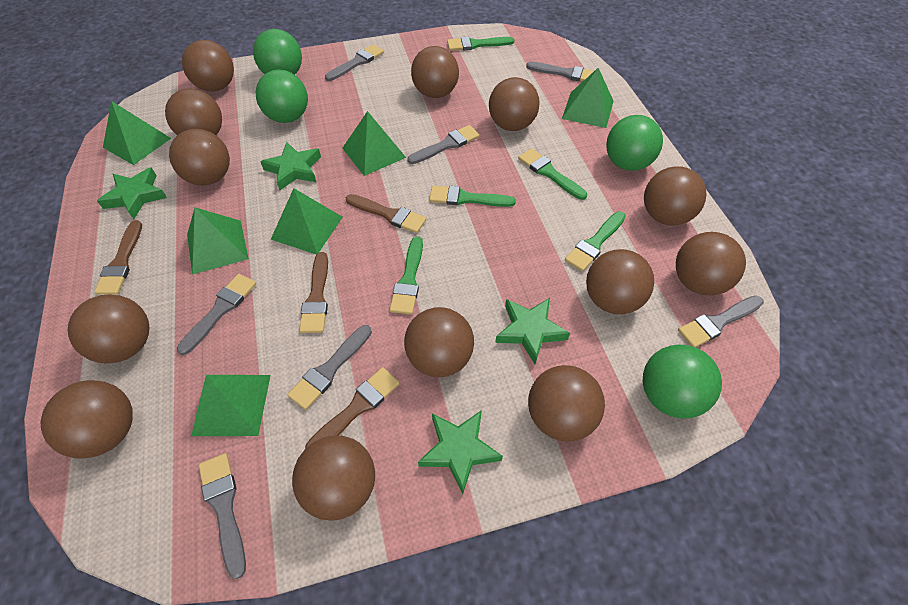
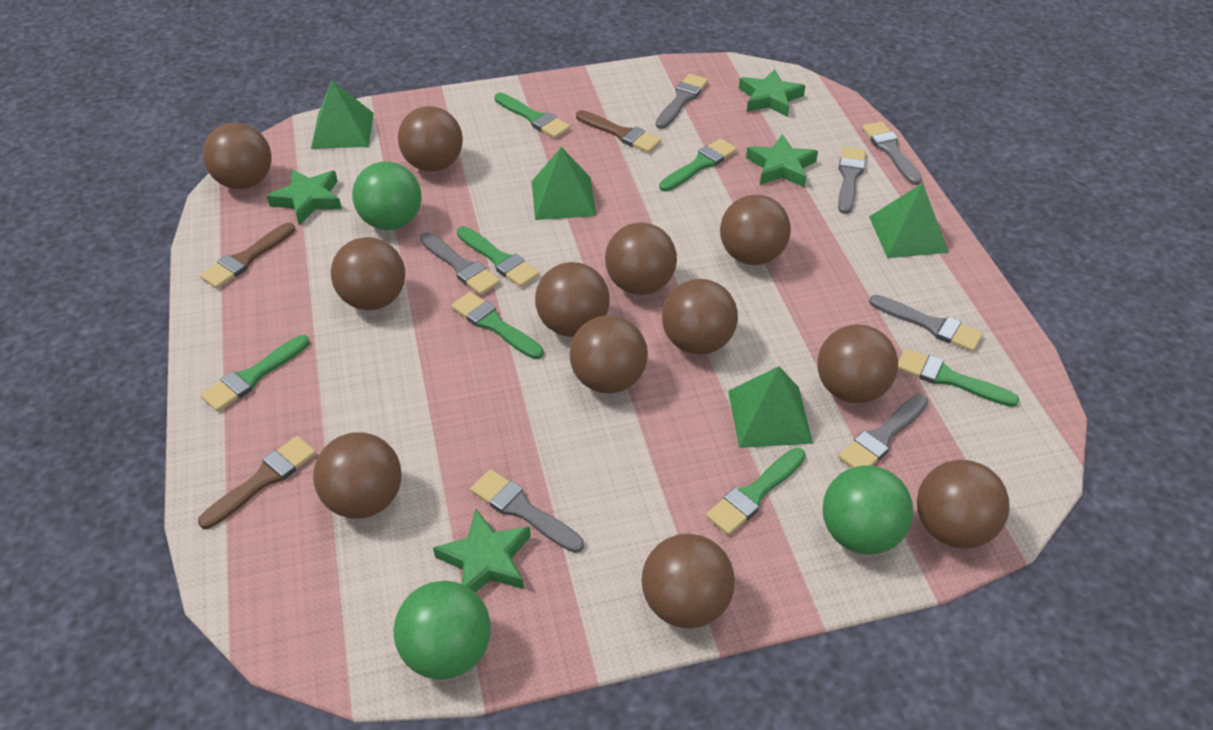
brown ball: [40,380,133,458] [68,294,150,364] [165,89,222,135] [169,129,230,185] [182,40,234,92] [292,435,375,521] [404,307,474,377] [411,46,459,98] [489,77,540,131] [528,365,605,442] [586,249,654,314] [644,166,706,226] [676,232,746,295] = 13 -> [203,123,272,189] [313,432,402,519] [331,237,405,310] [398,106,463,172] [535,262,610,337] [570,315,648,393] [605,222,677,295] [642,534,735,629] [662,279,738,355] [720,195,791,265] [817,325,898,403] [917,460,1010,549] = 12
brown brush: [94,220,142,295] [299,252,328,333] [305,367,400,449] [345,194,426,233] = 4 -> [198,436,316,529] [200,223,295,288] [576,110,661,153] = 3
green ball: [253,29,302,75] [256,70,308,123] [606,115,663,171] [643,344,722,419] = 4 -> [352,162,422,230] [394,580,491,680] [822,465,913,555] = 3
green brush: [389,236,423,315] [429,185,516,207] [447,37,514,51] [518,148,587,200] [565,211,626,271] = 5 -> [201,335,309,412] [451,292,543,359] [457,226,539,287] [495,93,570,138] [659,138,737,192] [706,448,806,535] [898,348,1019,407] = 7
green pyramid: [103,101,171,165] [187,207,249,275] [191,375,271,436] [271,188,343,255] [342,111,406,176] [562,68,614,128] = 6 -> [311,80,374,149] [532,147,596,220] [728,366,813,448] [869,183,949,258] = 4

